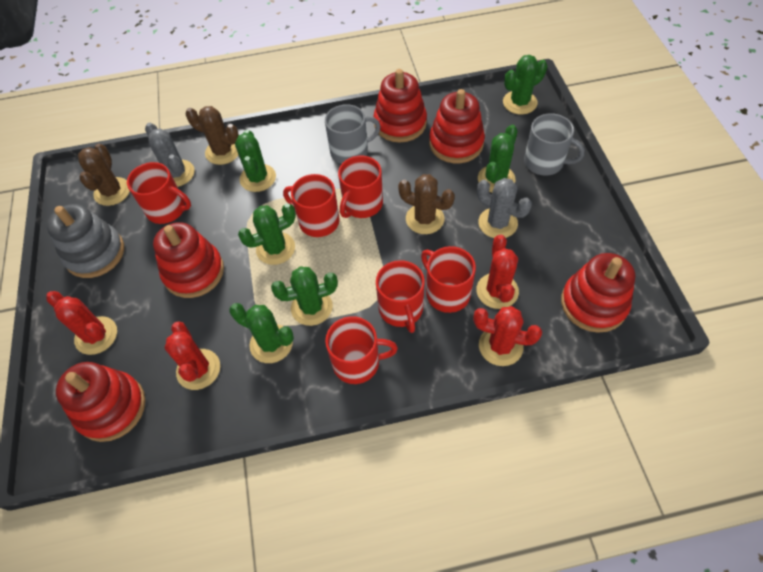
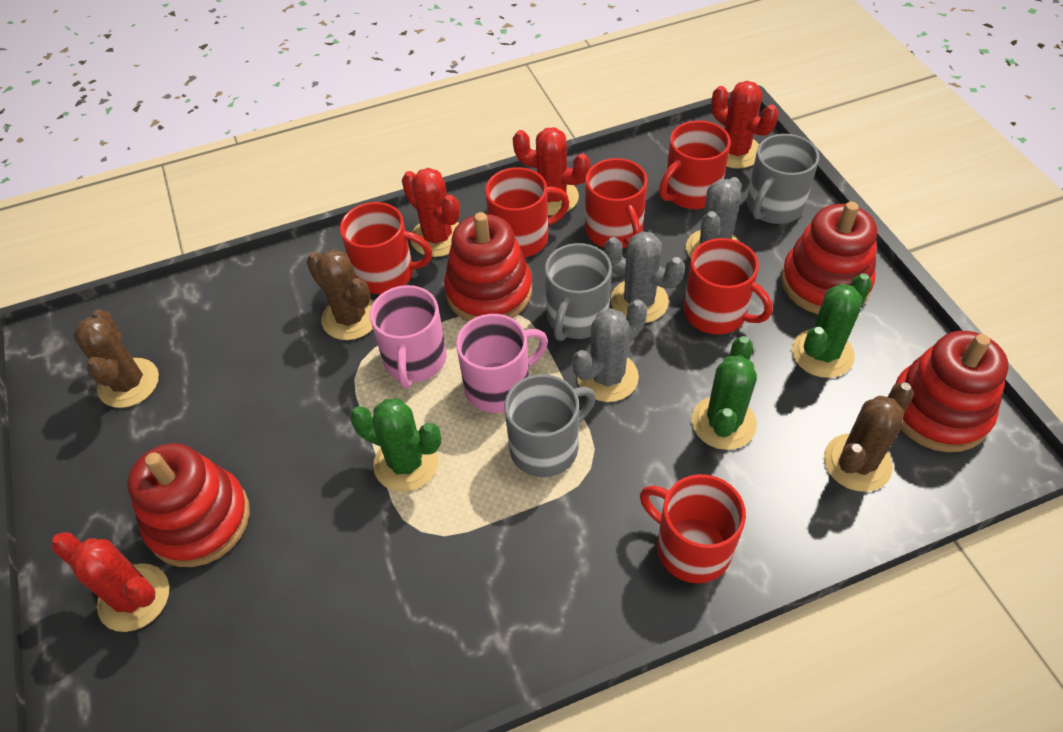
green cactus: [229,303,294,363] [235,130,276,192] [238,203,296,265] [271,266,338,326] [478,125,518,193] [503,55,547,115] = 6 -> [350,399,441,492] [692,336,757,450] [792,273,872,378] = 3
grey cactus: [145,123,195,187] [477,178,532,238] = 2 -> [572,299,647,402] [604,231,685,323] [686,177,742,258] = 3
grey mug: [325,104,381,164] [524,113,585,176] = 2 -> [505,374,596,477] [545,243,612,341] [747,134,819,224] = 3
grey stacking toy: [47,204,124,278] = 1 -> none = 0
pink mug: none = 0 -> [370,285,447,388] [456,314,548,413] = 2
red stacking toy: [56,362,145,442] [153,222,224,298] [374,69,427,143] [429,89,485,163] [561,253,635,333] = 5 -> [127,443,250,567] [444,212,532,321] [781,202,877,314] [894,331,1008,452] = 4

